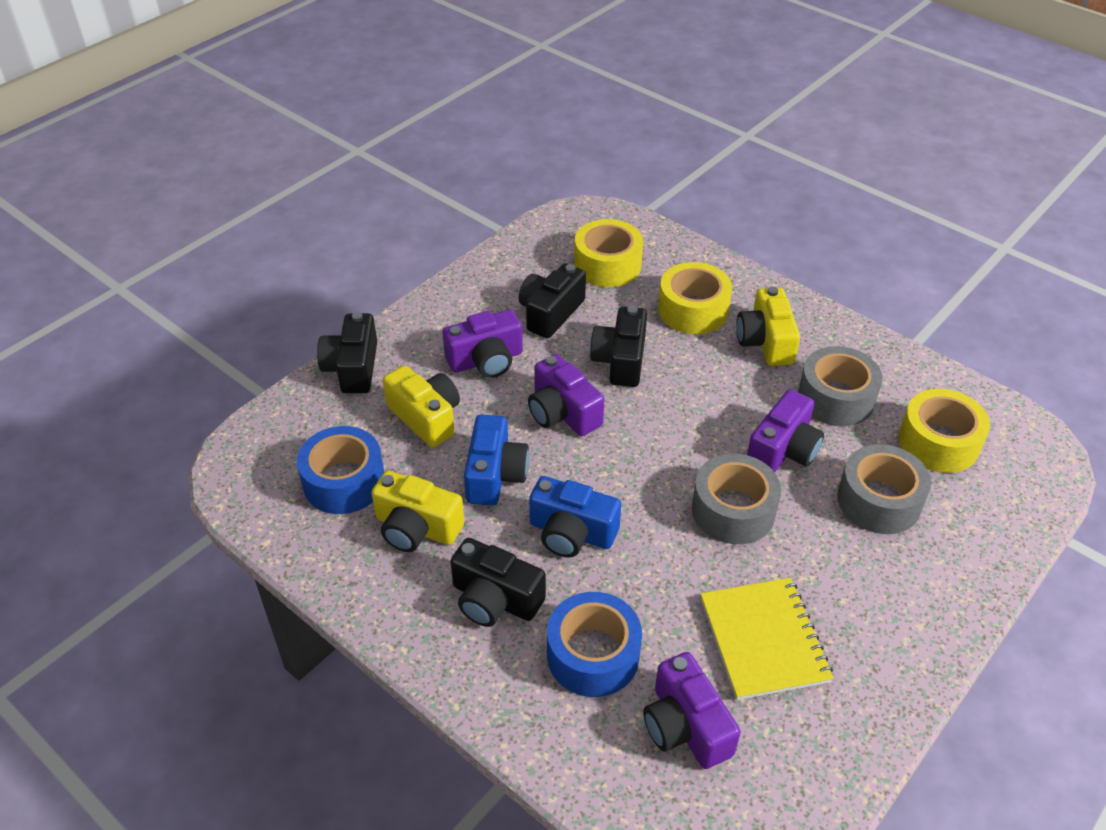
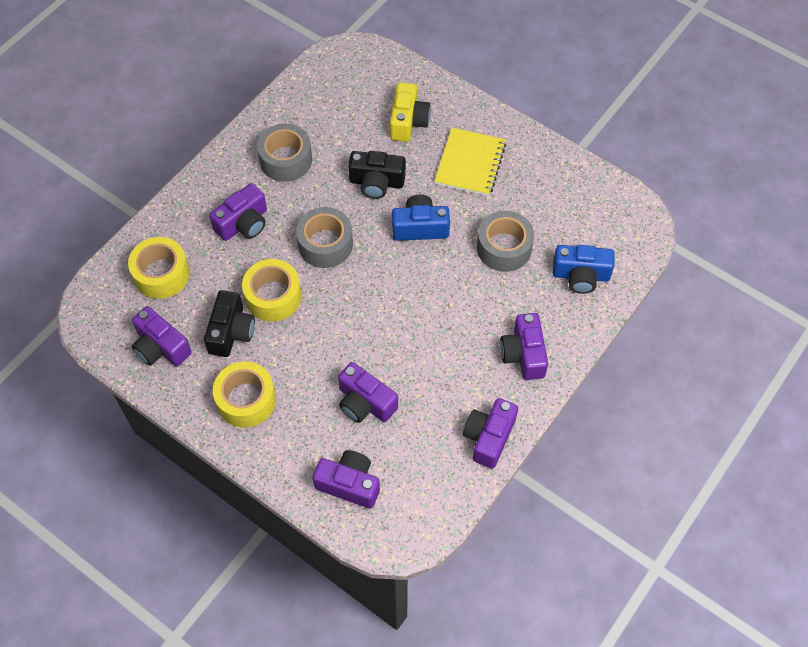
black camera: [317,312,377,393] [450,538,546,627] [519,263,586,338] [590,306,647,387] = 4 -> [204,290,255,357] [348,151,406,199] = 2
blue tape: [297,426,384,514] [547,592,642,697] = 2 -> none = 0
purple camera: [442,309,523,378] [528,354,604,436] [643,652,741,769] [747,389,824,472] = 4 -> [132,306,192,366] [209,183,267,241] [312,450,380,509] [338,362,398,423] [463,398,518,469] [500,313,548,380] = 6
yellow camera: [371,471,464,552] [383,365,460,447] [736,286,800,366] = 3 -> [390,82,431,142] = 1

